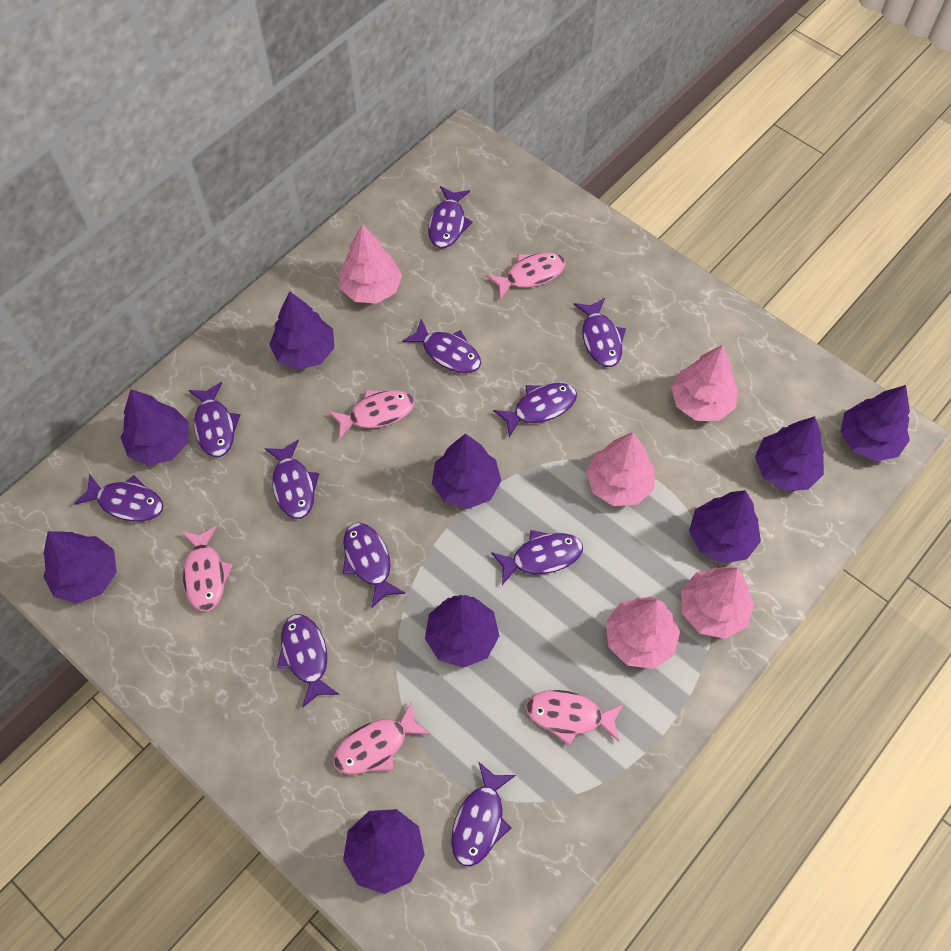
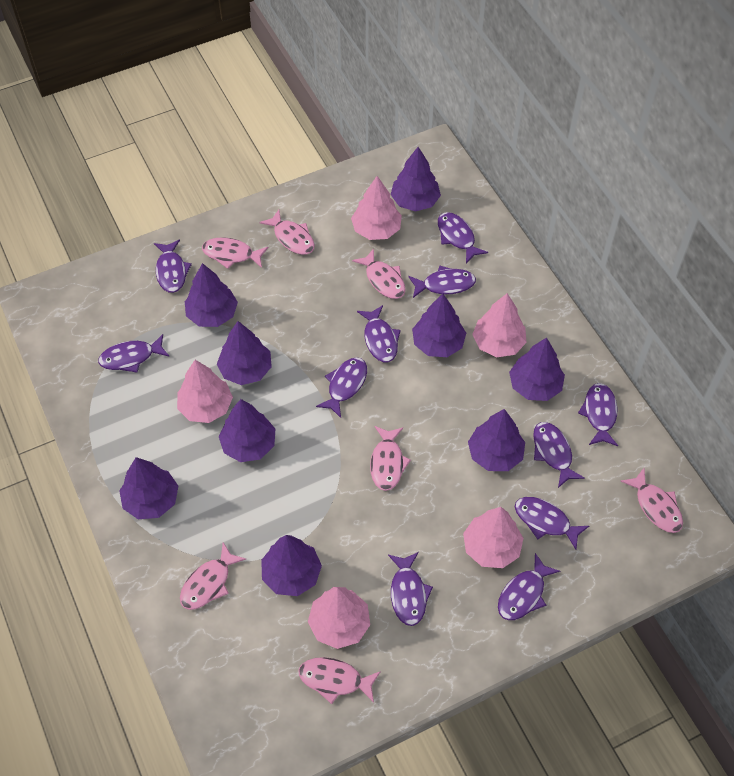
pink fish: [182,525,233,612] [329,390,415,440] [333,701,430,774] [486,252,566,300] [526,690,623,745] = 5 -> [180,542,246,610] [202,237,269,269] [259,210,315,255] [299,657,381,704] [352,248,406,299] [370,426,411,491] [620,468,683,533] = 7

